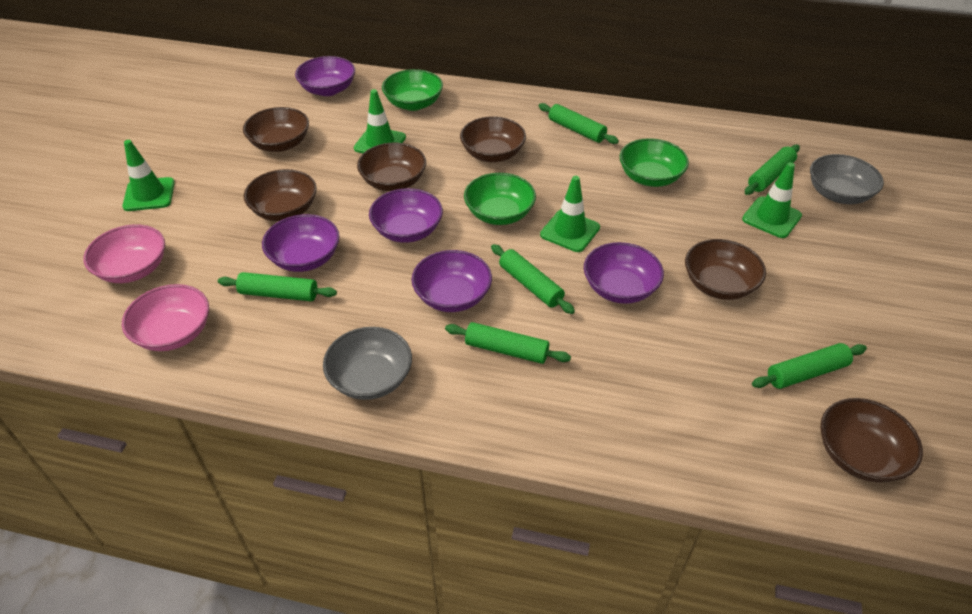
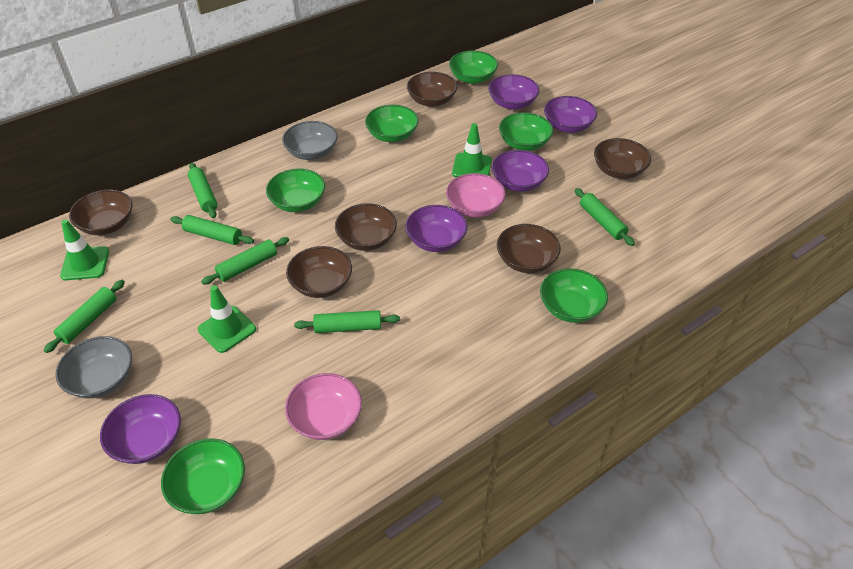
green bowl: [382,69,443,111] [464,173,536,225] [620,138,689,187] = 3 -> [161,438,245,514] [266,169,325,212] [365,105,419,142] [449,50,498,84] [499,112,553,151] [540,268,608,323] = 6
green traffic cone: [122,140,175,211] [354,89,406,153] [540,176,600,252] [742,162,802,238] = 4 -> [60,219,109,280] [198,285,256,353] [452,123,492,177] = 3

